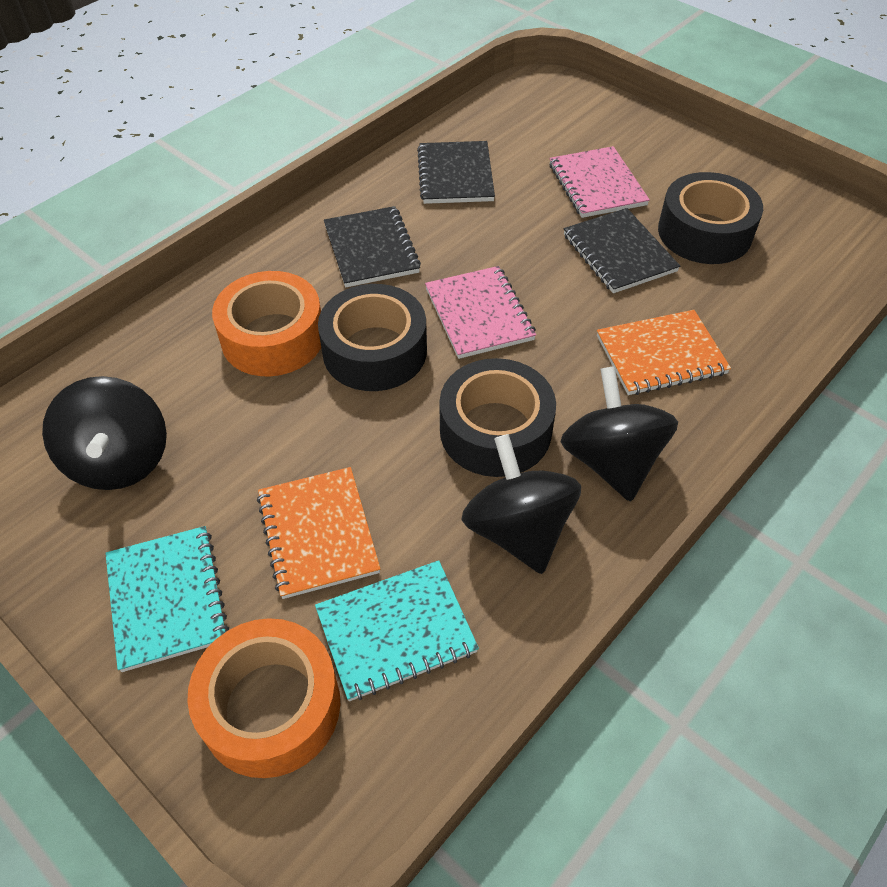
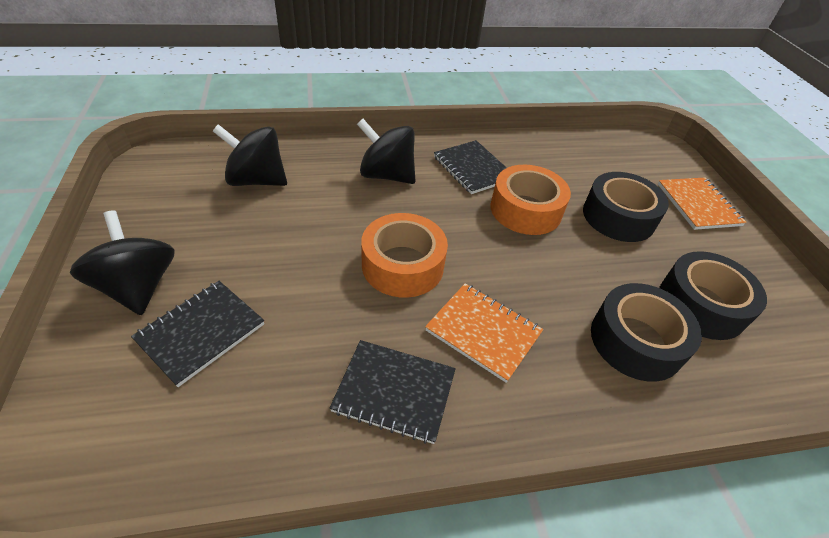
pink notebook: [425,266,536,359] [549,146,650,218] = 2 -> none = 0
turquoise notebook: [105,526,229,672] [315,560,479,701] = 2 -> none = 0

